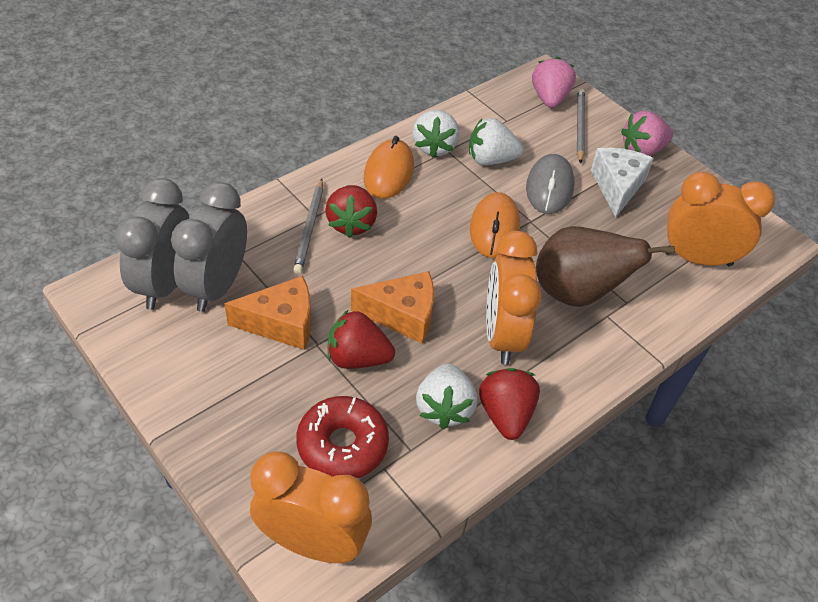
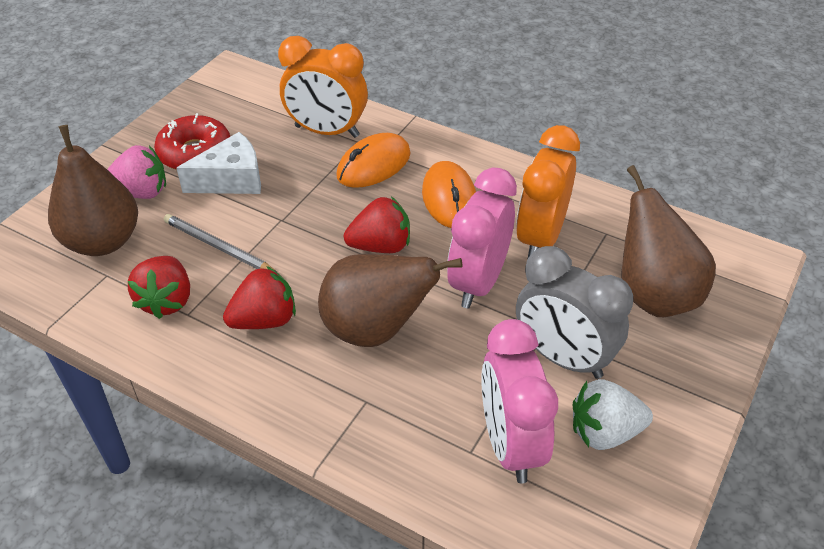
brown pear: [536,226,675,307] = 1 -> [48,125,138,256] [318,254,462,347] [622,165,716,317] = 3
grey clock: [115,178,190,310] [171,182,247,312] = 2 -> [516,246,633,379] = 1
grey mouse: [526,154,575,214] = 1 -> none = 0
grey pencil: [293,179,323,274] [577,88,585,164] = 2 -> [164,214,275,271] = 1
orange cheese: [224,276,311,350] [351,271,434,343] = 2 -> none = 0
orange clock: [250,451,372,563] [486,231,542,365] [665,171,775,266] = 3 -> [278,36,368,138] [516,125,580,258] = 2
pink clock: none = 0 -> [447,167,517,308] [481,319,558,483] = 2
pink strawberry: [532,57,576,108] [621,111,673,156] = 2 -> [107,145,166,199] = 1
white strawberry: [412,110,459,158] [416,364,477,429] [469,118,523,165] = 3 -> [573,379,653,450] = 1

